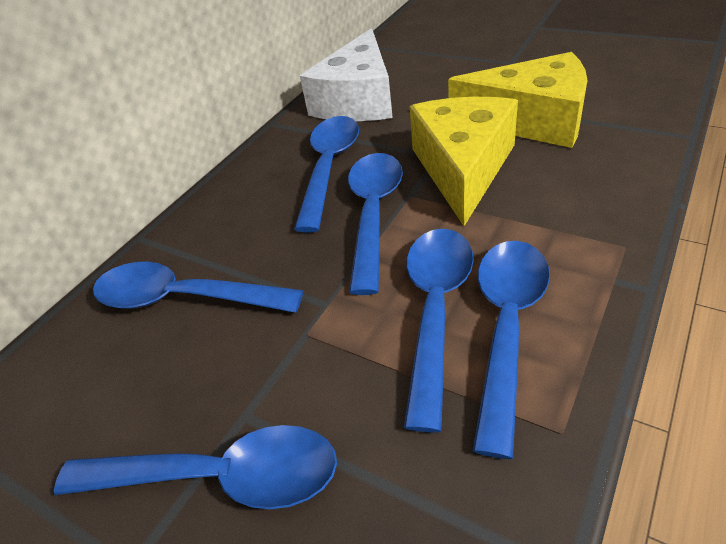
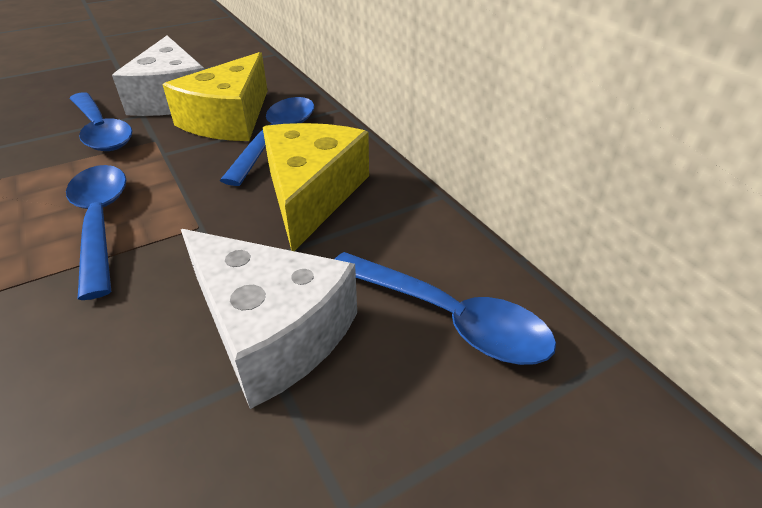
blue spoon: [54,425,337,509] [93,262,303,313] [294,116,359,233] [348,153,403,295] [404,229,474,432] [473,241,550,459] = 6 -> [66,165,126,300] [69,92,132,151] [220,97,315,186] [335,252,556,365] = 4
white cheese: [300,28,393,121] = 1 -> [112,36,205,116] [181,229,357,409] = 2

